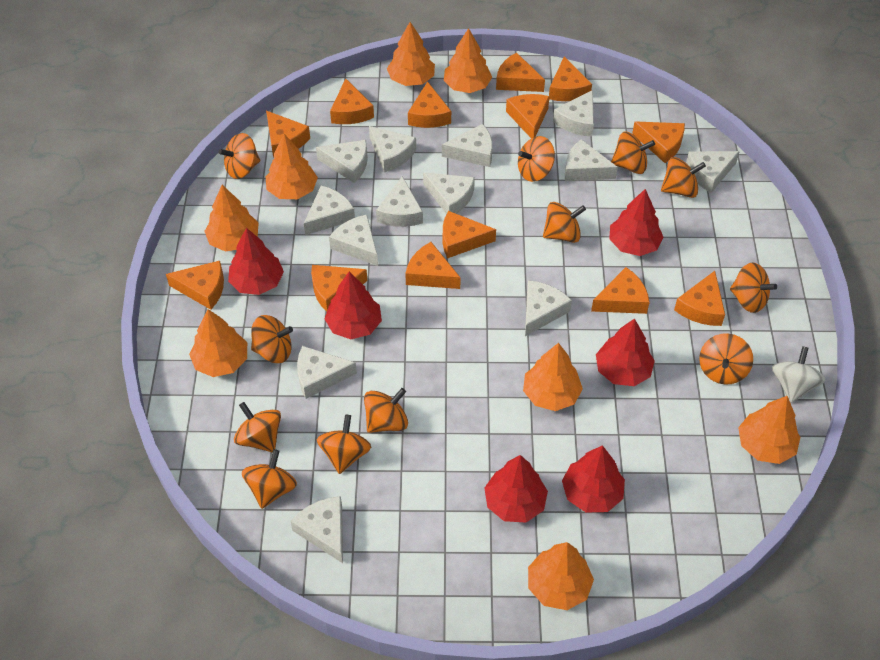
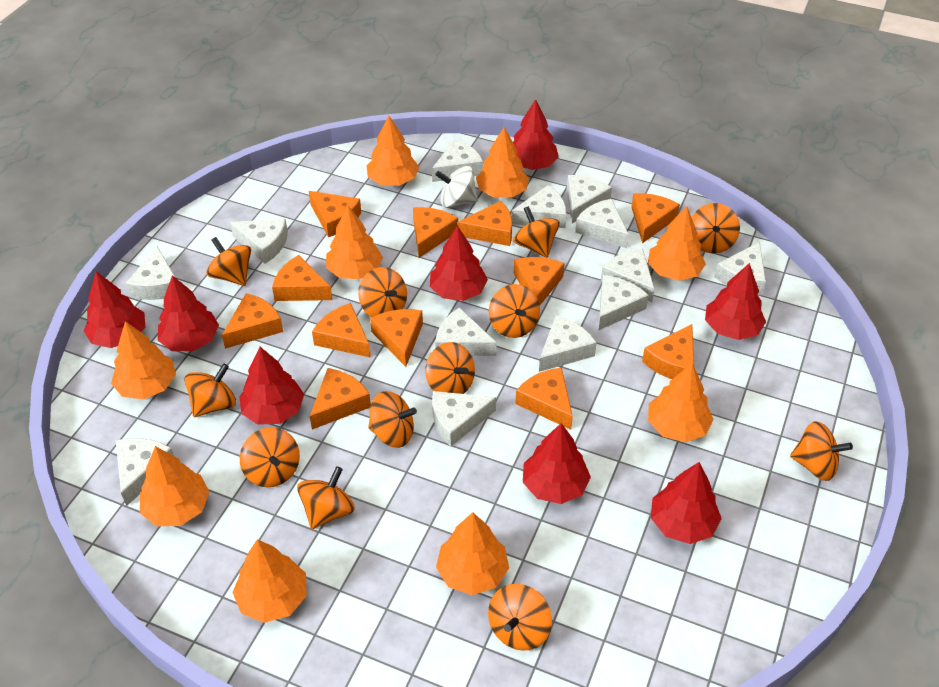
orange cheese: [166,261,224,310] [266,111,310,158] [311,265,367,311] [330,78,374,124] [405,242,461,289] [408,81,451,128] [443,211,496,258] [496,53,545,92] [506,94,550,138] [549,56,592,101] [591,267,650,314] [632,122,685,163] [674,271,725,326] = 13 -> [222,293,283,349] [272,255,333,301] [309,191,361,237] [310,368,371,429] [312,303,371,358] [370,309,423,367] [413,207,458,258] [457,201,512,246] [514,257,564,305] [515,367,573,430] [631,193,680,243] [642,324,694,379] = 12
orange tree: [189,309,247,377] [204,185,259,252] [265,134,318,199] [387,22,435,86] [444,28,492,93] [523,343,583,411] [528,542,594,610] [738,396,800,464] = 8 -> [111,321,176,400] [140,446,210,526] [232,539,307,623] [326,206,383,279] [367,115,419,186] [436,512,509,595] [476,127,529,198] [648,206,706,281] [648,363,714,442] = 9
red tree: [228,228,284,295] [325,272,382,339] [484,455,548,523] [562,445,625,512] [596,319,655,386] [609,189,664,256] = 6 -> [84,271,145,348] [158,275,219,351] [239,347,304,425] [430,225,488,301] [513,99,559,170] [523,423,591,504] [651,462,722,544] [705,263,766,340] = 8

